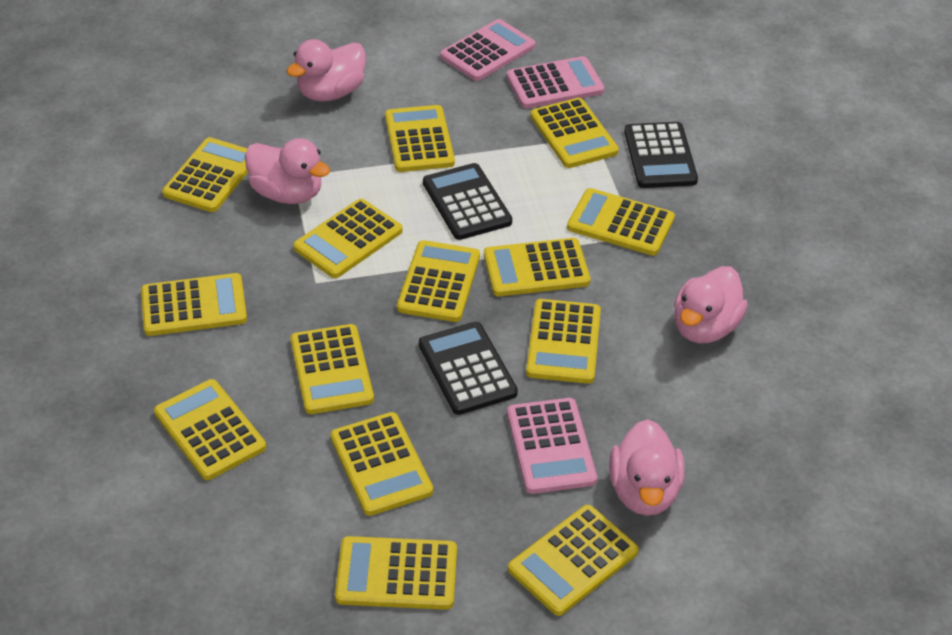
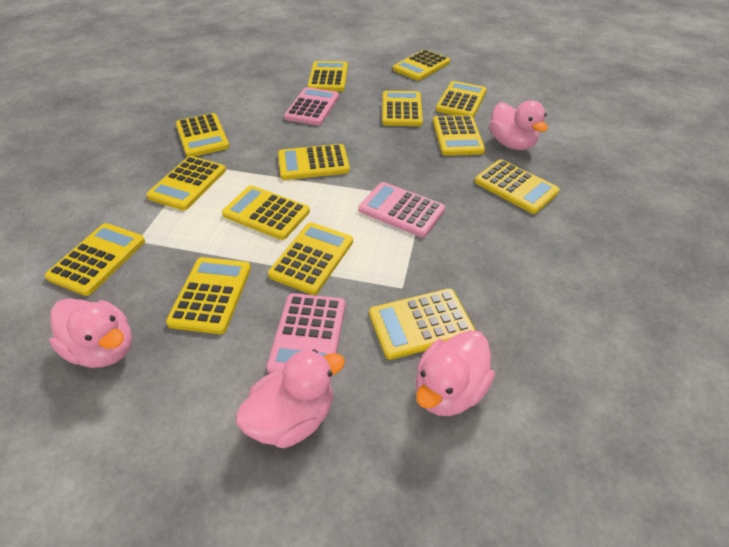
black calculator: [419,322,518,415] [423,163,512,240] [624,122,698,188] = 3 -> none = 0

